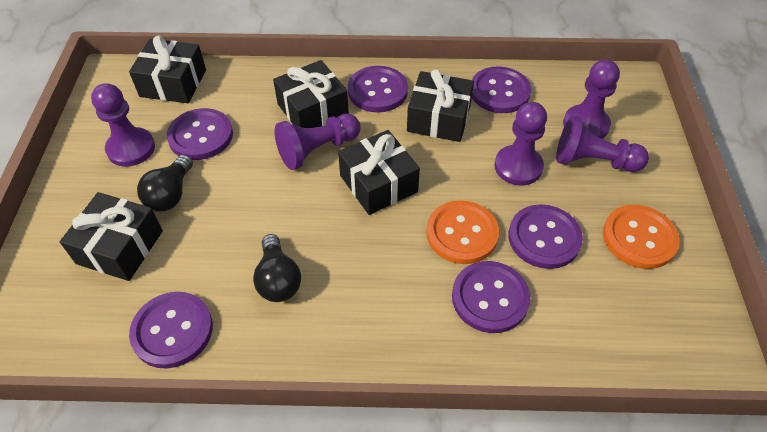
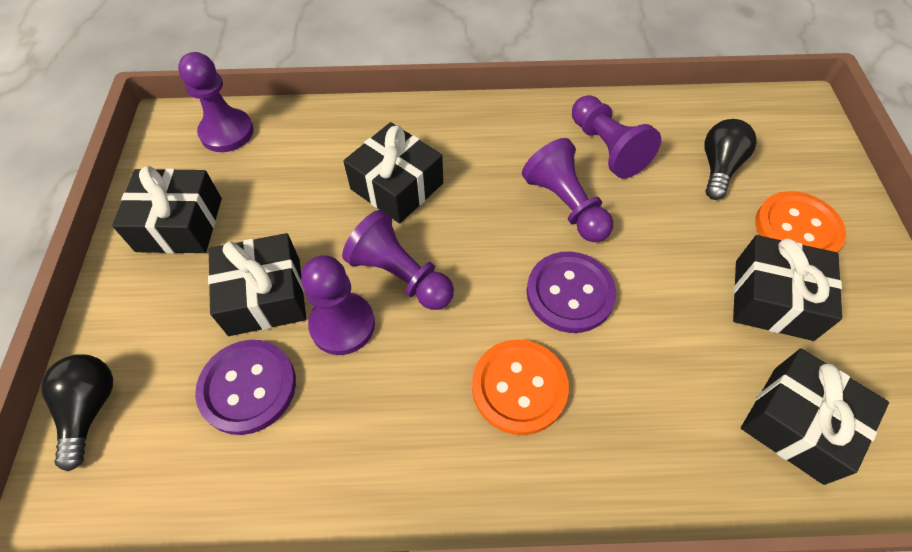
purple button: [129,292,213,369] [167,108,233,160] [348,66,408,112] [452,261,530,333] [472,67,531,113] [508,204,583,269] = 6 -> [195,340,296,435] [527,252,616,333] = 2

